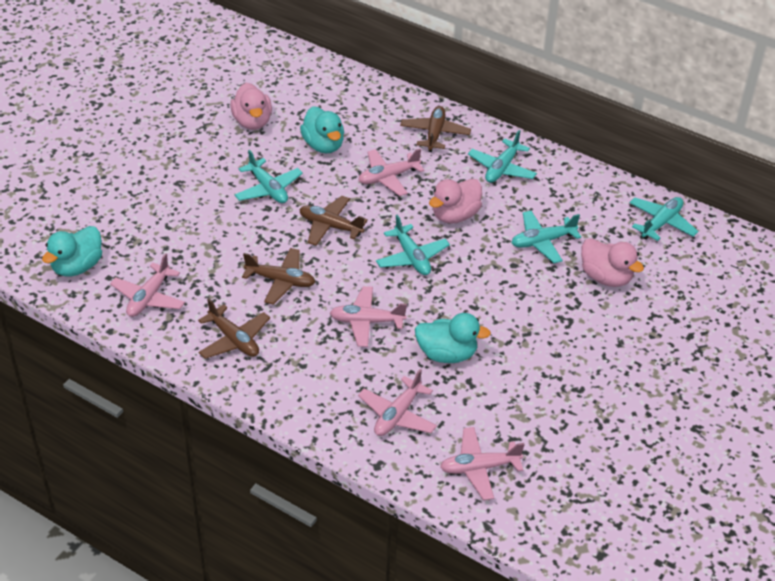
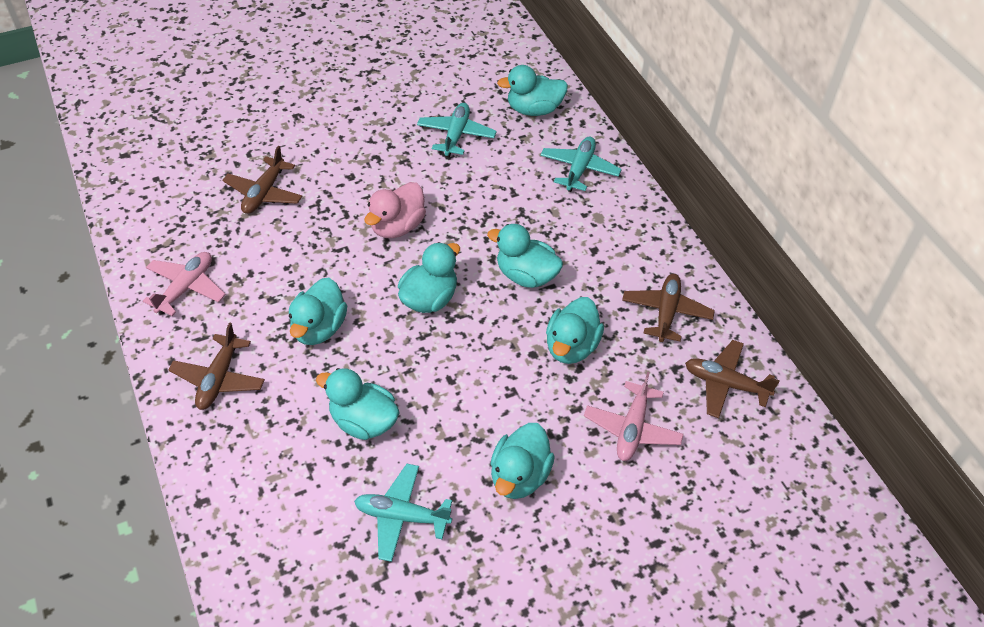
pink duck: [230,83,272,130] [429,179,482,224] [581,238,644,287] = 3 -> [364,182,426,238] = 1
pink plane: [110,253,185,317] [330,286,407,347] [358,148,424,196] [358,369,437,436] [440,427,525,500] = 5 -> [143,252,226,316] [584,372,684,461] = 2
turquoise duck: [42,226,102,276] [300,106,344,153] [415,313,491,363] = 3 -> [289,278,347,345] [316,368,399,440] [398,242,460,313] [487,224,563,288] [490,423,555,499] [497,65,568,116] [546,297,604,364] = 7
turquoise plane: [234,150,303,203] [376,214,450,275] [468,130,537,183] [511,211,581,263] [629,197,699,241] = 5 -> [354,464,452,562] [417,103,497,157] [541,136,622,192] = 3

